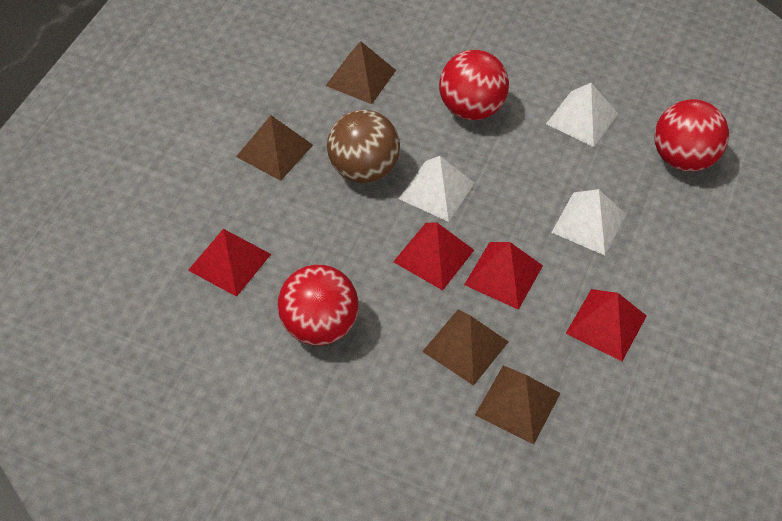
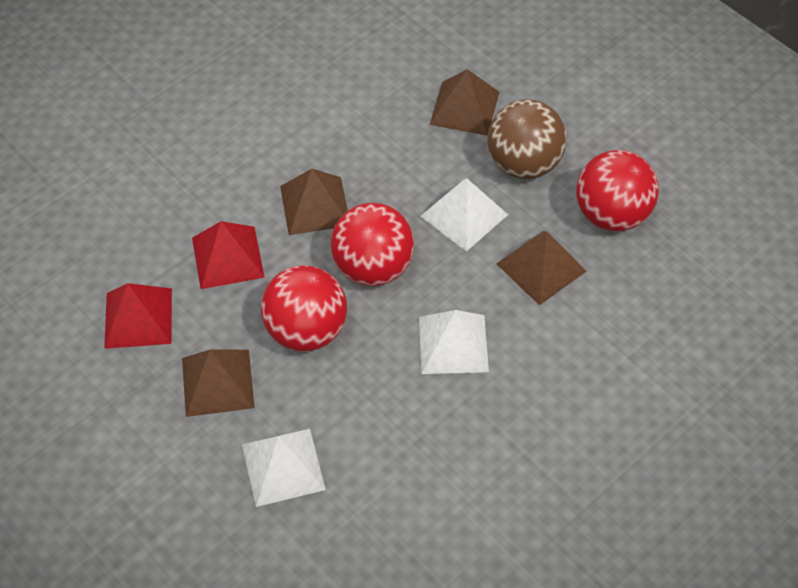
red pyramid: [188,229,271,297] [393,222,474,290] [464,242,543,310] [566,289,647,361] = 4 -> [104,283,172,349] [192,221,265,289] = 2

